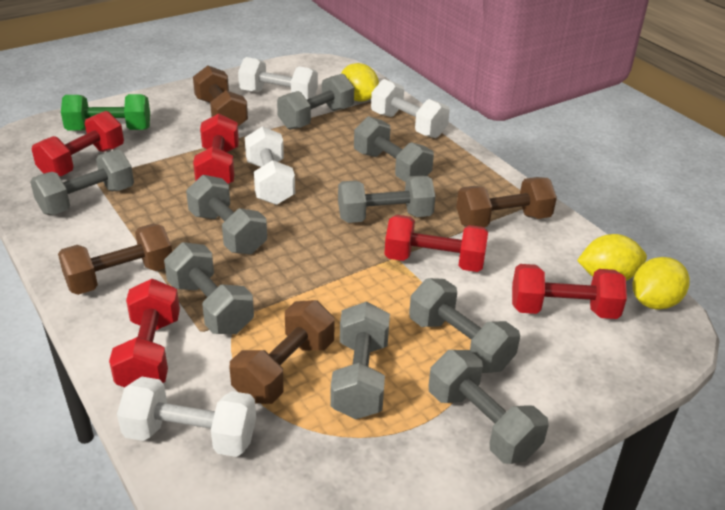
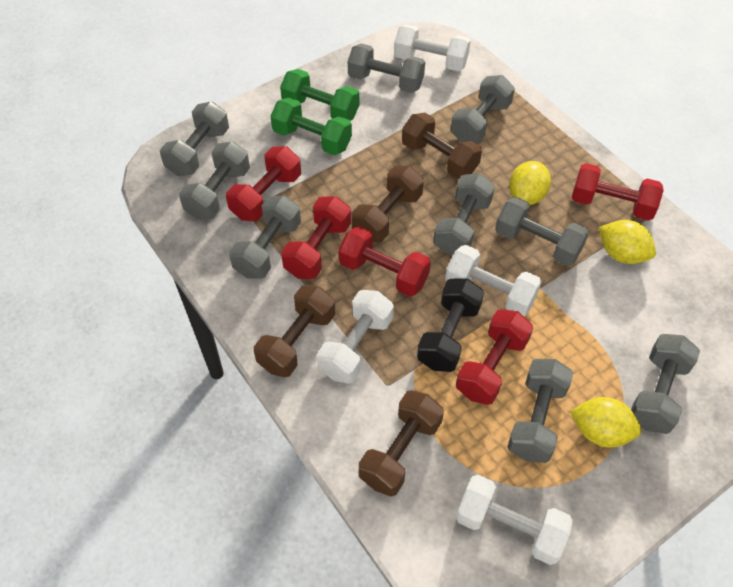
black dumbbell: none = 0 -> [417,278,484,372] = 1
green dumbbell: [61,94,150,131] = 1 -> [270,97,352,155] [280,69,359,121] = 2

